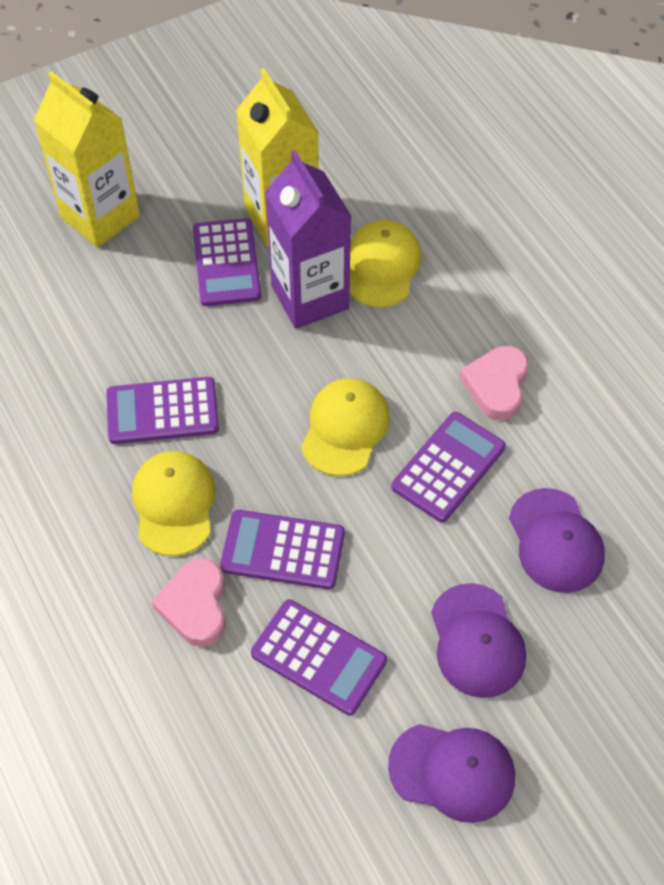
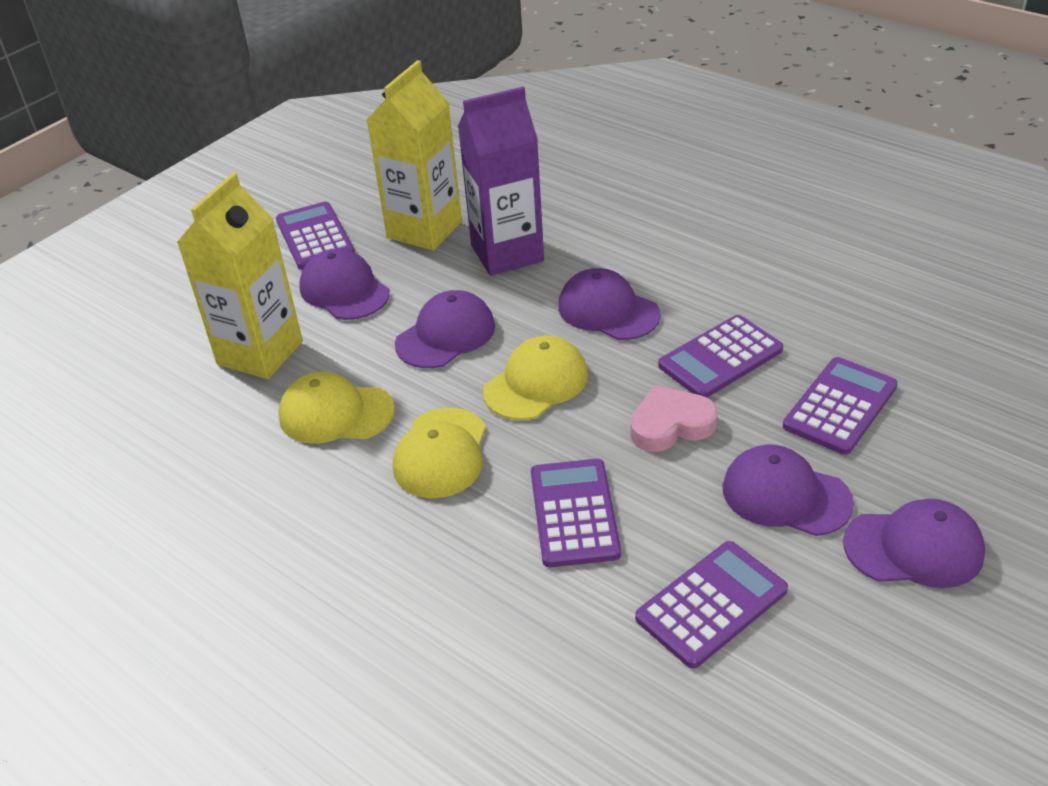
pink heart: [151,558,226,647] [459,346,529,420] = 2 -> [630,385,718,452] = 1
purple cap: [388,724,515,823] [431,583,526,698] [509,488,605,593] = 3 -> [299,249,390,320] [395,290,495,368] [558,268,661,340] [723,444,854,536] [843,499,985,588] = 5

